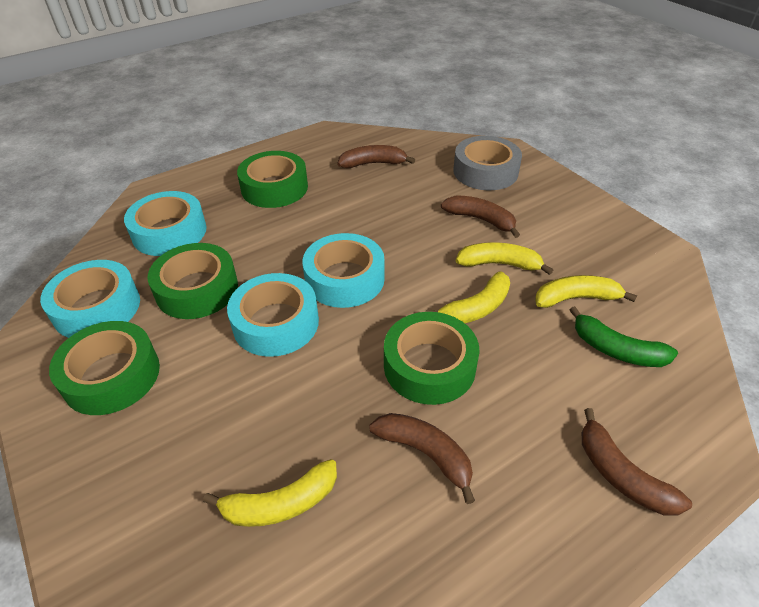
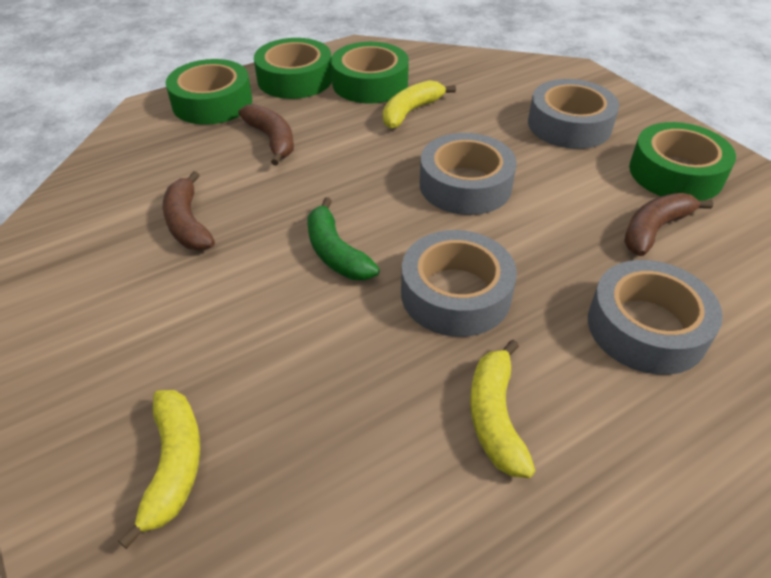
brown banana: [338,145,415,168] [369,413,475,504] [441,195,520,238] [582,408,692,515] = 4 -> [163,171,215,250] [239,104,294,166] [624,193,713,256] = 3
grey tape: [453,136,522,190] = 1 -> [401,230,517,337] [420,133,517,215] [528,79,619,149] [588,260,723,375] = 4
turquoise tape: [40,260,140,338] [124,191,207,256] [227,273,319,357] [302,233,385,308] = 4 -> none = 0
yellow banana: [203,459,337,527] [427,271,510,323] [456,242,553,275] [535,275,637,308] = 4 -> [118,390,200,549] [383,80,456,129] [470,340,535,478] = 3

